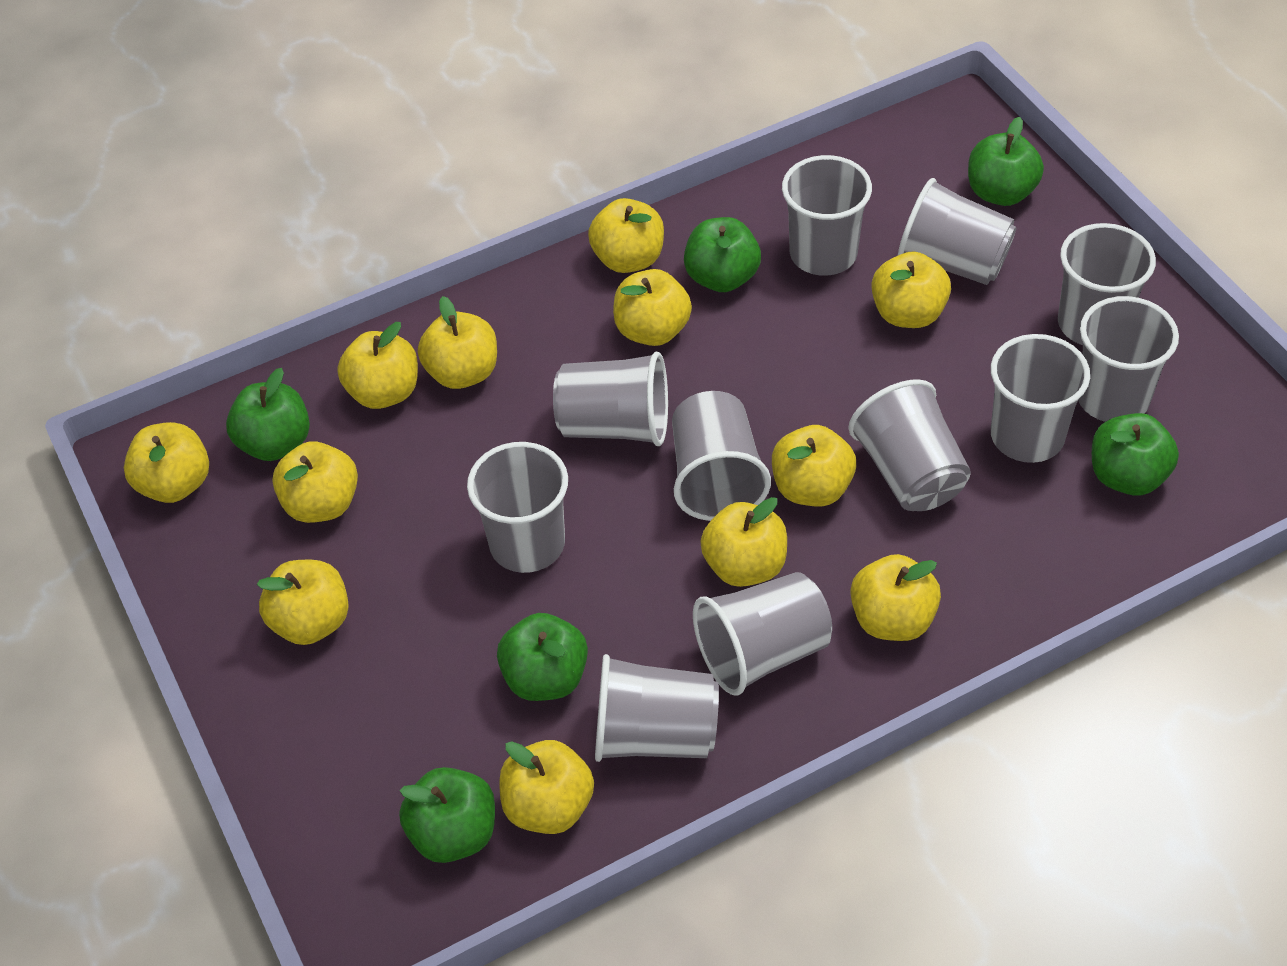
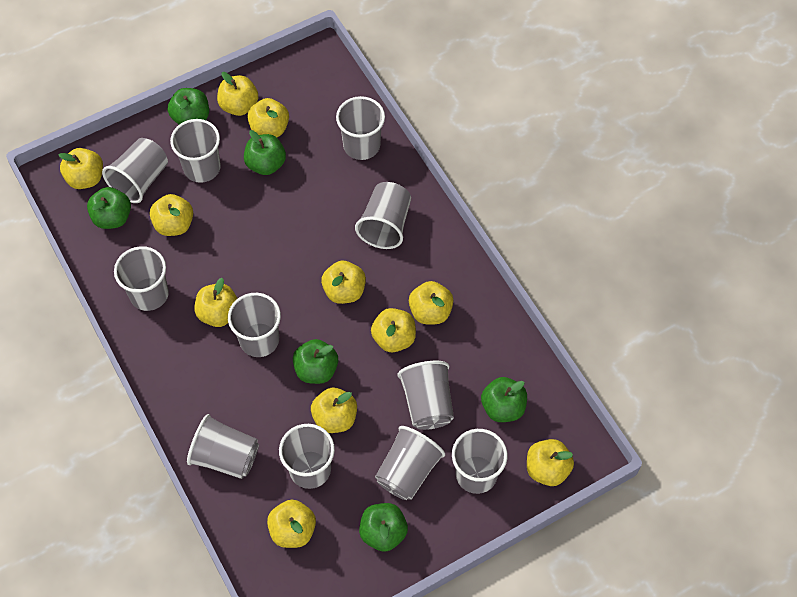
yellow apple: [124,422,209,503] [257,560,349,645] [273,442,358,523] [337,322,418,409] [418,296,497,389] [499,740,594,834] [588,198,664,273] [613,269,692,346] [700,497,787,587] [772,425,856,506] [850,554,941,641] [871,251,951,328] = 12 -> [59,148,103,189] [150,194,193,236] [194,278,238,327] [217,72,258,116] [247,98,289,137] [267,500,316,548] [311,388,357,433] [321,260,366,304] [371,308,416,352] [409,281,454,324] [527,439,574,486] = 11

